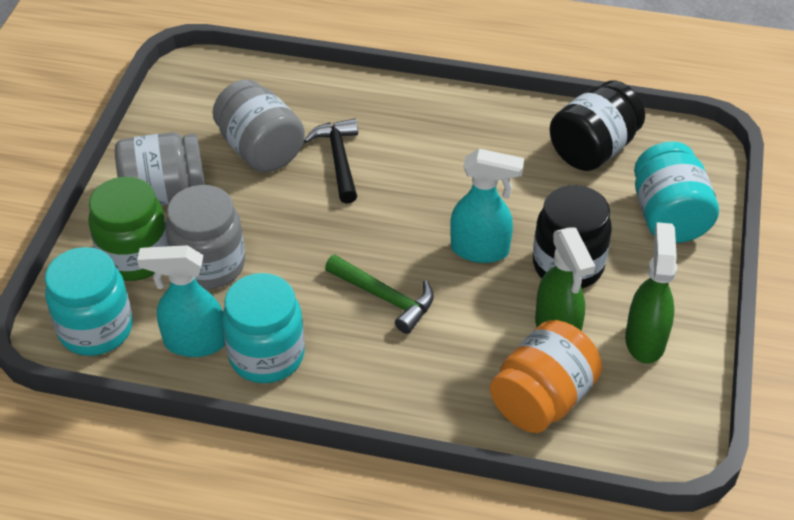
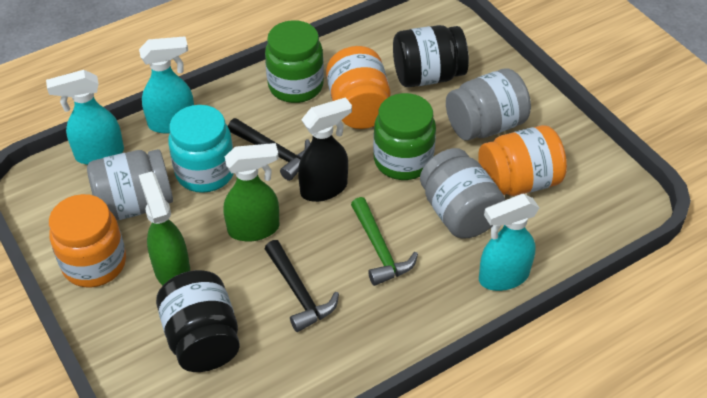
black hammer: [304,119,358,204] = 1 -> [228,118,310,181] [265,240,339,332] = 2
black spray bottle: none = 0 -> [298,97,352,202] = 1
green jar: [88,177,168,281] = 1 -> [265,20,324,103] [373,93,436,180] = 2
orange jar: [490,320,602,433] = 1 -> [49,194,126,287] [326,46,390,129] [478,125,567,196] = 3
turquoise jar: [45,247,133,356] [222,273,305,383] [634,141,719,243] = 3 -> [168,105,234,193] = 1
turquoise spray bottle: [137,245,225,357] [450,149,524,263] = 2 -> [46,70,124,165] [139,36,194,134] [479,194,539,291] = 3

